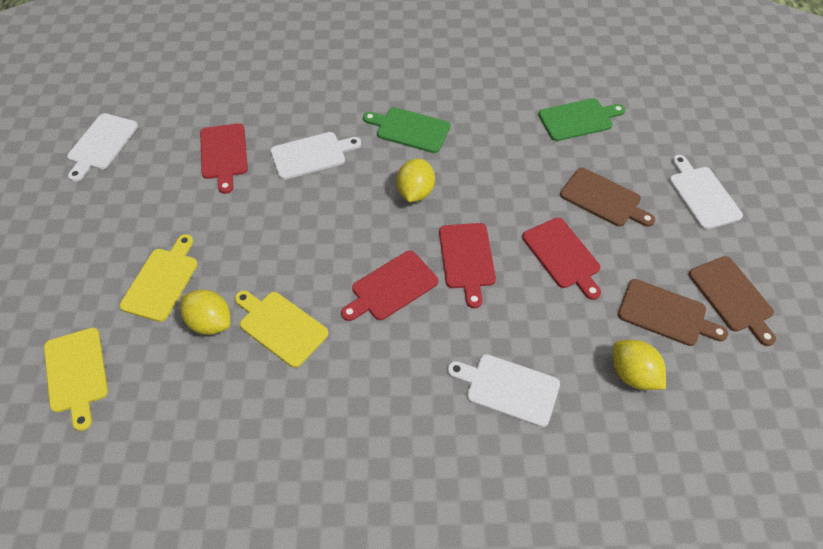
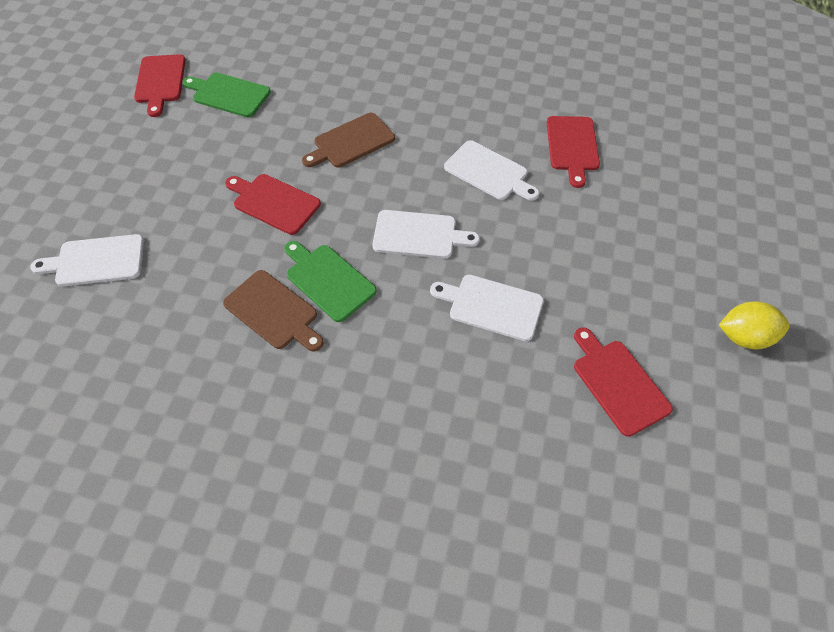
brown cutting board: [560,168,655,227] [618,279,728,346] [689,256,776,346] = 3 -> [223,270,324,352] [302,113,395,168] = 2
yellow cutting board: [44,328,108,431] [120,234,198,322] [235,291,329,368] = 3 -> none = 0
yellow lemon: [180,290,231,335] [397,159,435,202] [613,340,666,390] = 3 -> [719,301,790,350] = 1

